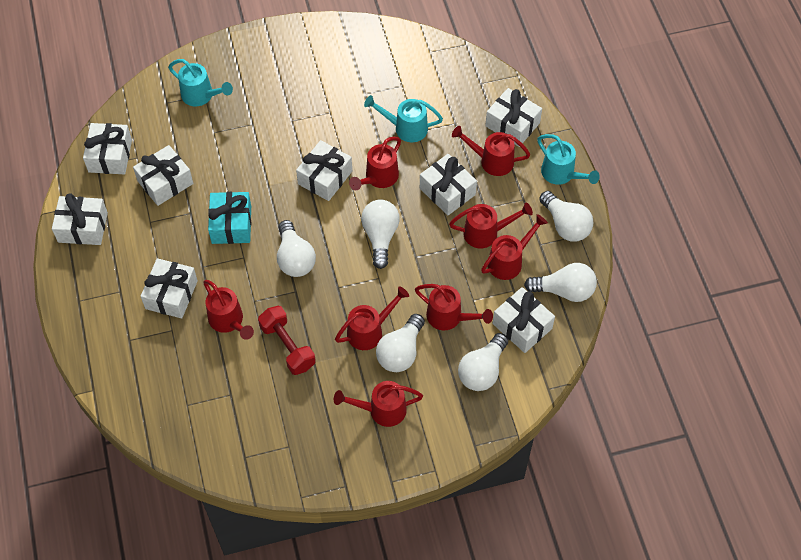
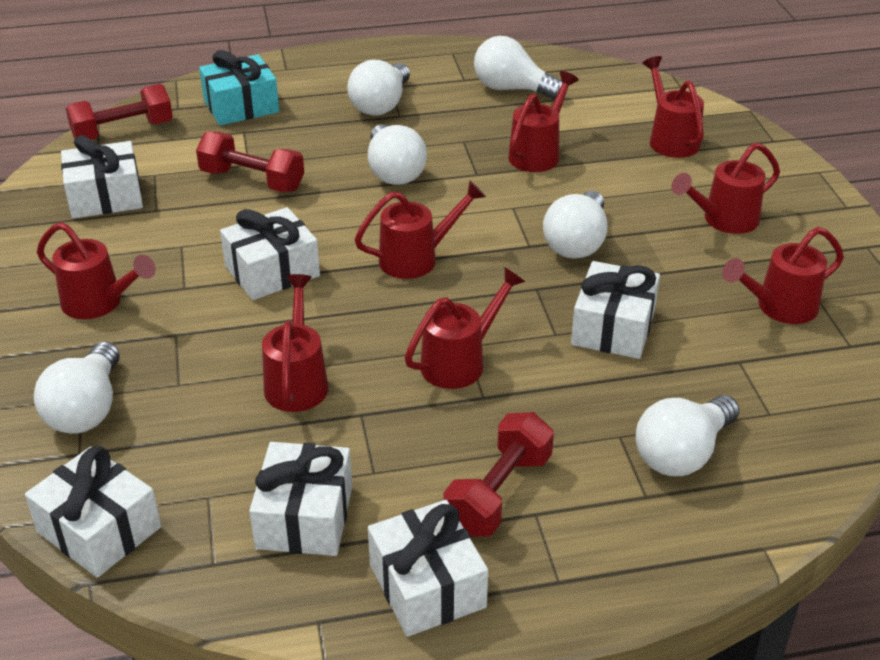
red dumbbell: [258,306,316,375] = 1 -> [65,84,173,140] [196,131,304,192] [444,412,554,537] = 3
turquoise watering can: [168,59,233,106] [364,95,443,142] [537,134,600,185] = 3 -> none = 0
white gift: [52,193,108,245] [83,123,132,174] [133,145,193,206] [141,258,198,318] [296,140,352,201] [420,154,477,215] [485,88,542,147] [492,287,555,353] = 8 -> [25,446,161,578] [61,135,143,219] [220,207,320,300] [249,442,352,556] [368,500,488,637] [571,261,660,359] = 6

